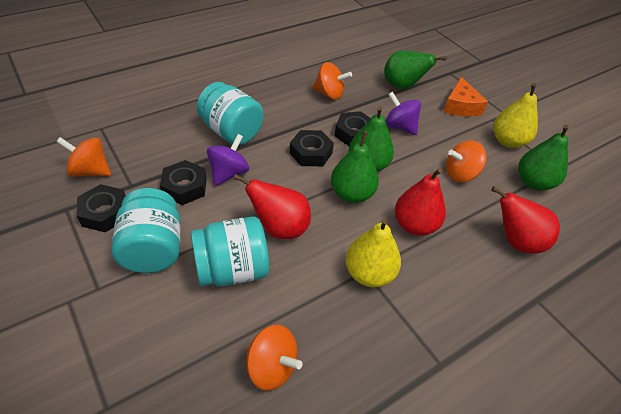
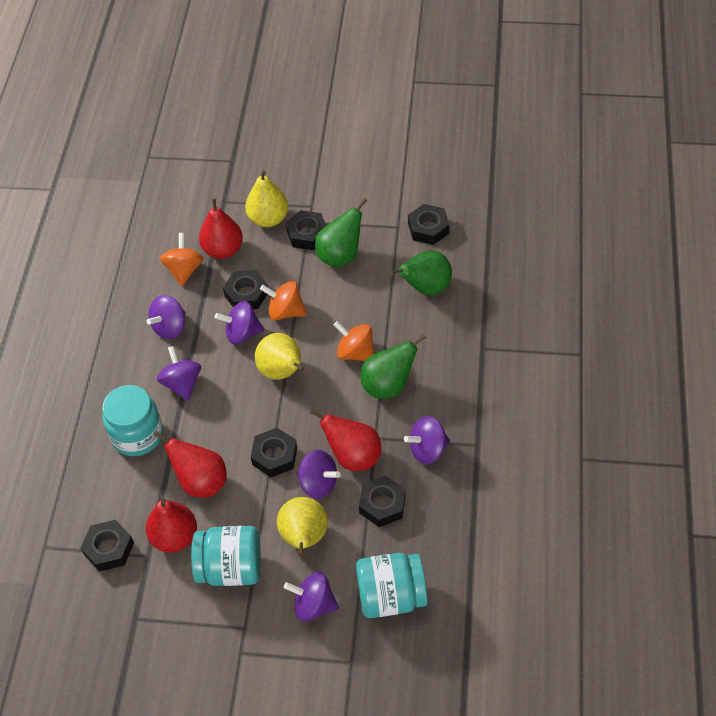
black nut: [77,184,126,232] [160,160,206,205] [290,130,334,166] [334,111,370,146] = 4 -> [81,520,134,572] [223,270,268,309] [251,428,297,477] [286,210,326,250] [359,475,406,527] [408,204,450,245] = 6
green pear: [331,131,379,203] [349,106,394,172] [384,51,447,89] [518,124,569,191] = 4 -> [315,198,367,267] [361,334,426,399] [390,250,452,296] = 3
orange cheese: [443,77,488,117] = 1 -> none = 0
orange spinning top: [56,137,111,177] [246,325,303,391] [312,62,352,100] [446,141,487,182] = 4 -> [160,233,204,286] [260,281,307,320] [333,321,374,361] = 3
purple spinning top: [207,134,249,186] [386,92,421,135] = 2 -> [146,295,185,339] [157,346,201,401] [215,301,264,344] [284,572,339,622] [297,450,340,499] [404,416,450,464] = 6
red pear: [233,174,311,239] [395,168,446,236] [491,186,560,254] = 3 -> [145,498,197,553] [154,432,227,497] [199,198,243,259] [310,409,382,471] = 4
yellow pear: [345,218,401,287] [493,83,538,148] = 2 -> [245,170,288,227] [255,333,305,380] [277,497,328,556] = 3

